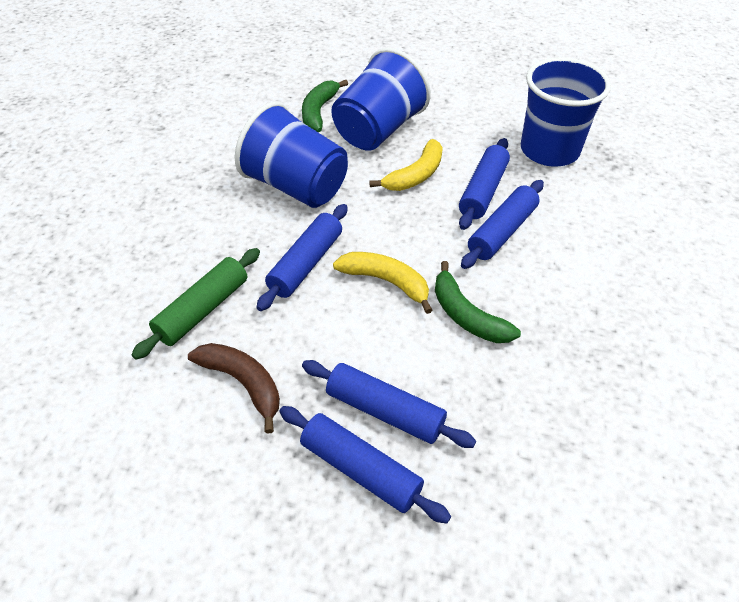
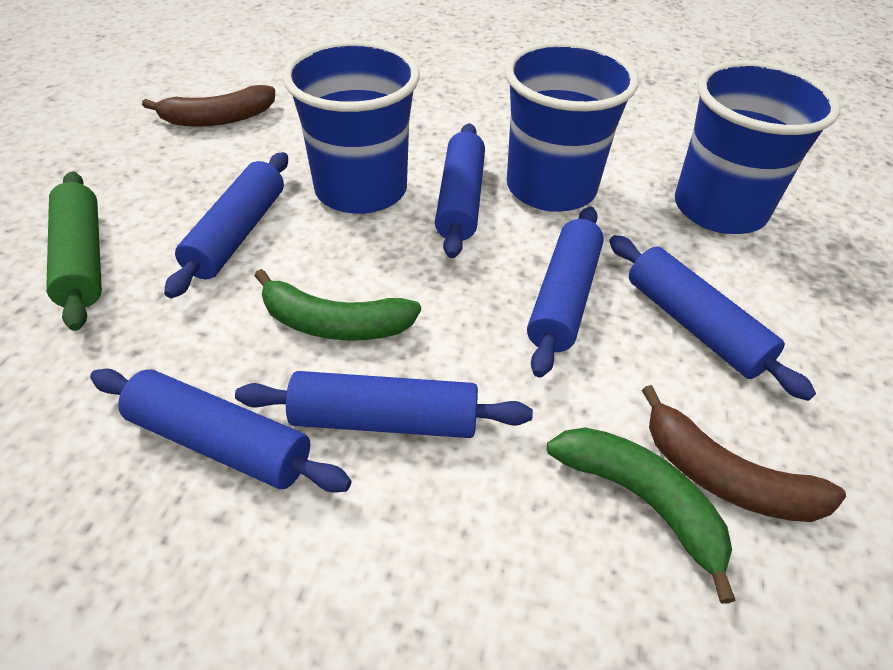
blue rolling pin: [256,204,348,311] [280,406,451,523] [302,360,476,448] [459,138,510,230] [461,180,544,269] = 5 -> [90,368,352,493] [164,152,288,298] [235,371,533,438] [435,123,485,258] [527,206,604,378] [609,235,816,401] = 6
brown banana: [188,343,280,434] = 1 -> [142,85,275,127] [642,385,846,522] = 2
yellow banana: [333,252,433,314] [369,139,443,191] = 2 -> none = 0

